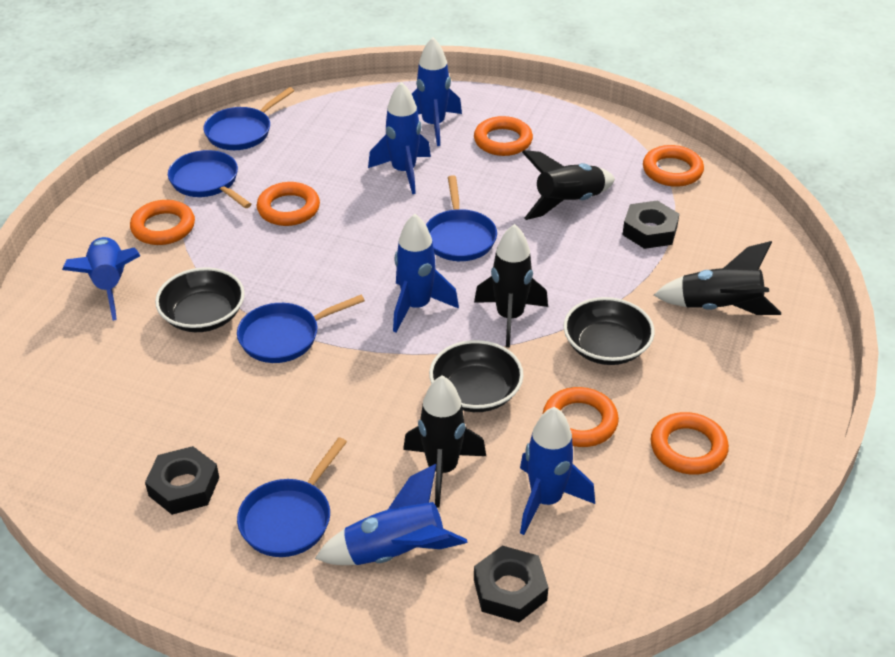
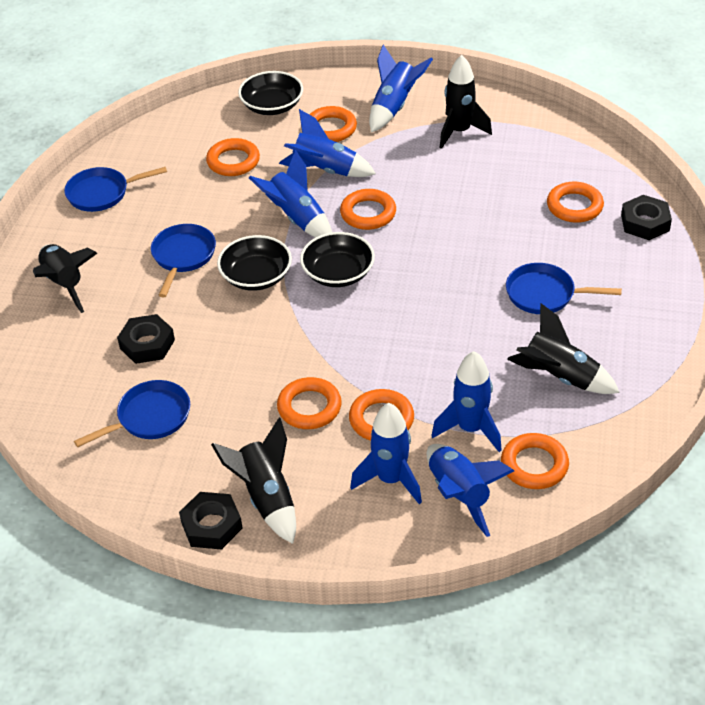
blue pan: [168,150,251,208] [203,87,294,150] [237,295,365,363] [237,437,347,557] [426,175,497,261] = 5 -> [64,167,167,212] [74,380,190,447] [151,224,216,297] [506,263,622,314] = 4
orange ring: [130,200,195,245] [257,182,320,226] [474,116,533,156] [543,387,619,447] [643,145,704,187] [651,412,729,475] = 6 -> [206,138,260,176] [277,377,342,429] [309,106,357,142] [340,189,396,230] [349,389,414,441] [501,433,569,489] [547,182,604,223] = 7

